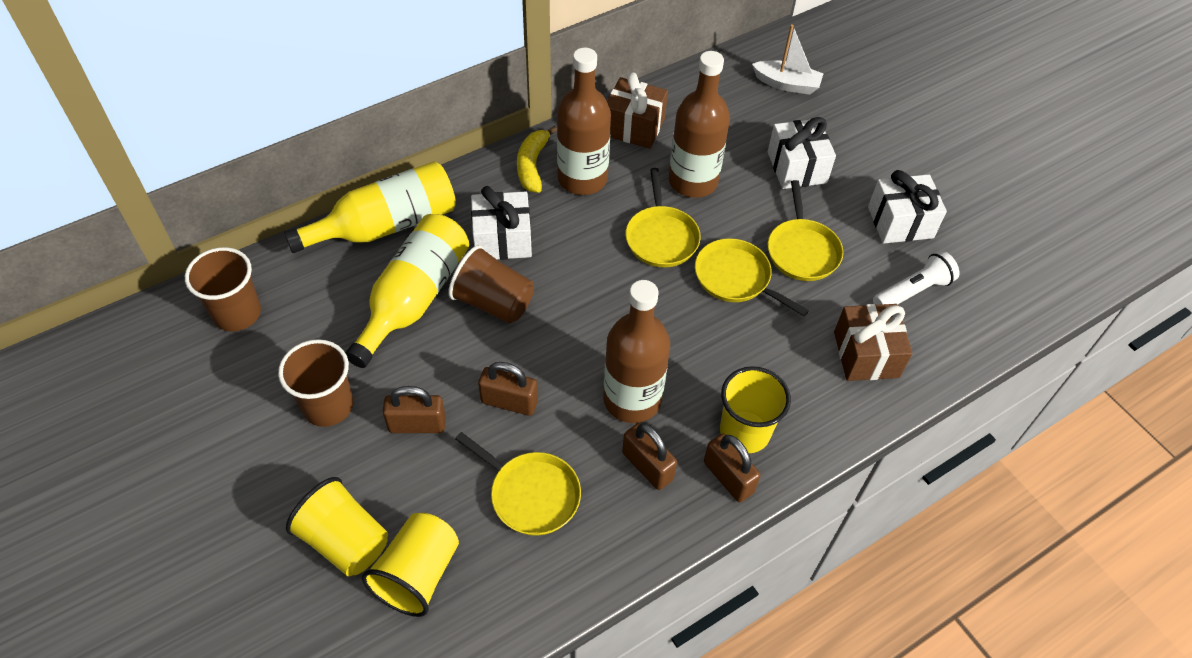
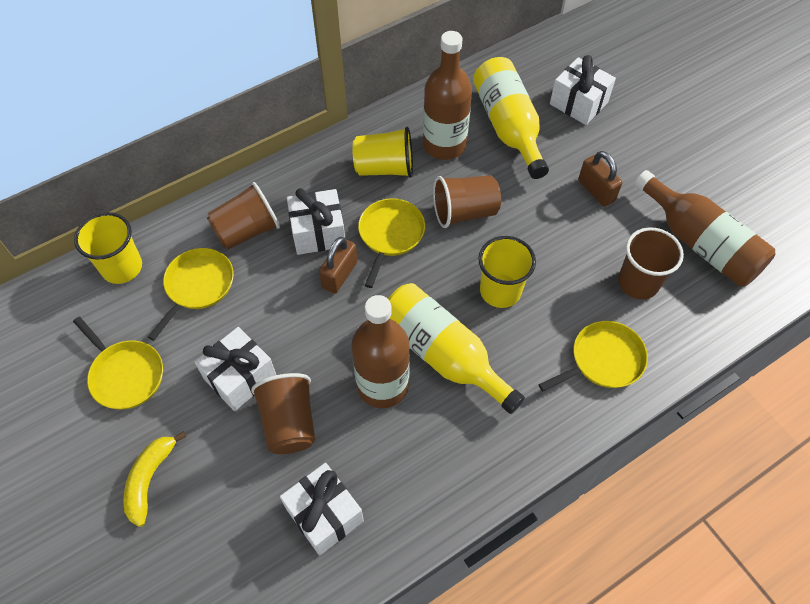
brown cup: [185,247,261,331] [278,339,353,427] [448,245,534,324] = 3 -> [207,182,280,249] [251,373,315,454] [433,175,501,228] [618,227,684,299] = 4
brown gift: [607,72,668,149] [834,304,912,381] = 2 -> none = 0
brown padlock: [383,386,446,433] [478,362,538,416] [622,423,677,490] [704,434,761,502] = 4 -> [319,237,358,294] [578,151,623,207] = 2
white boat: [752,24,823,95] = 1 -> none = 0
white flashlight: [873,251,959,305] = 1 -> none = 0
white gift: [471,186,532,260] [768,117,836,189] [868,170,947,244] = 3 -> [194,327,276,411] [280,463,364,556] [287,188,345,255] [550,55,616,125] = 4

